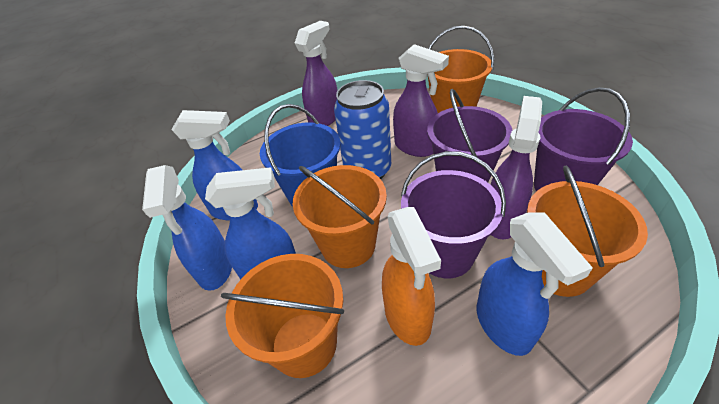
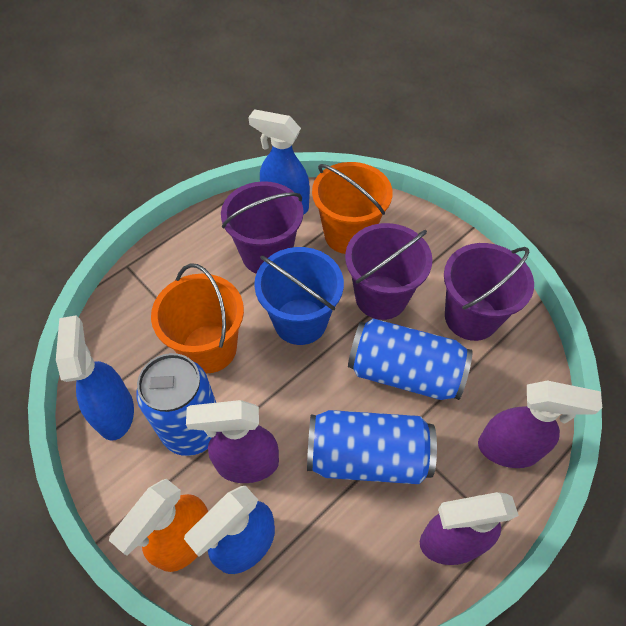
blue can: [334,80,391,179] = 1 -> [136,353,216,456] [307,410,437,484] [348,318,473,400] = 3
blue spray bottle: [142,165,232,291] [171,110,258,220] [205,167,296,279] [477,212,593,356] = 4 -> [56,316,134,440] [184,486,275,574] [248,109,310,215] = 3
orange bucket: [221,254,344,378] [293,165,387,268] [427,26,494,113] [527,165,648,297] = 4 -> [151,263,244,373] [312,162,393,254] = 2

